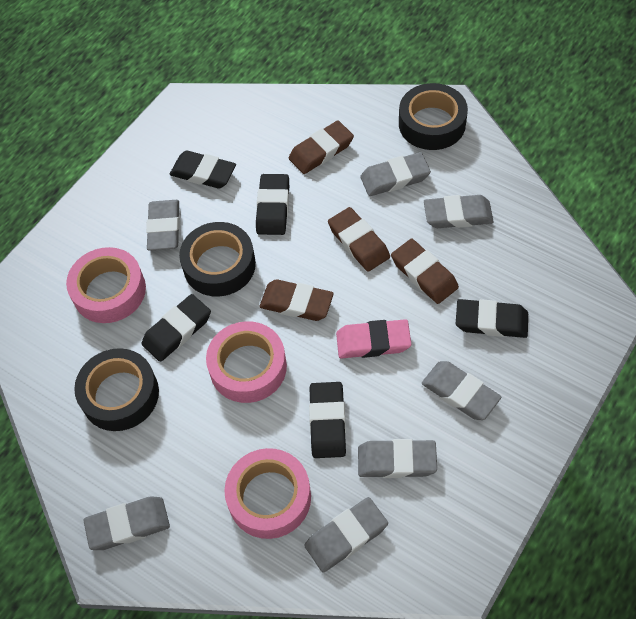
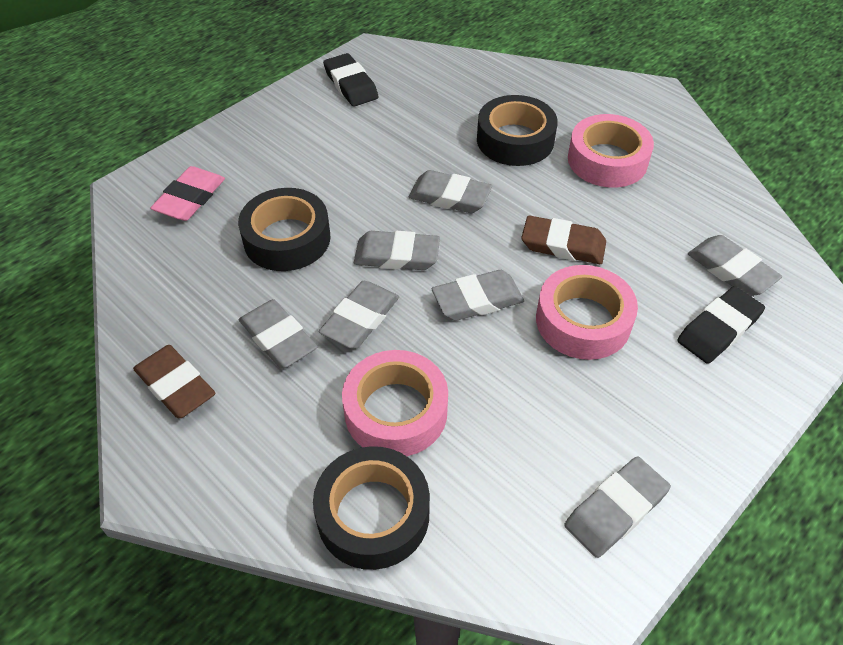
black eraser: [141,294,211,362] [170,150,236,189] [256,174,289,235] [309,382,346,458] [456,299,528,338] = 5 -> [323,53,379,107] [677,286,765,364] = 2
brown eraser: [260,280,334,321] [289,121,354,174] [328,207,390,272] [391,239,459,304] = 4 -> [133,345,215,418] [521,215,606,264] = 2

